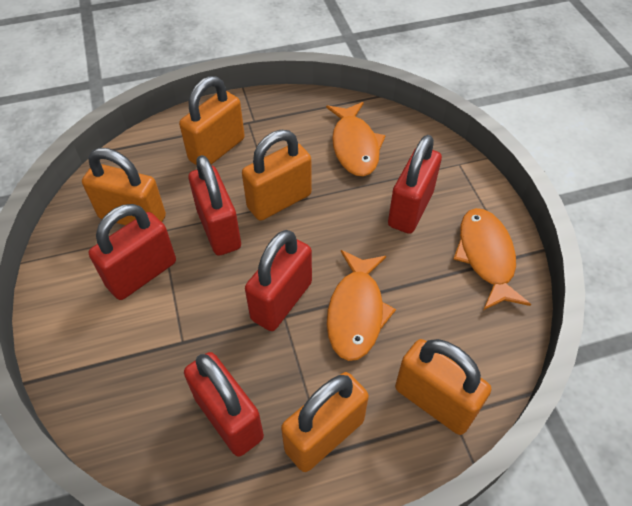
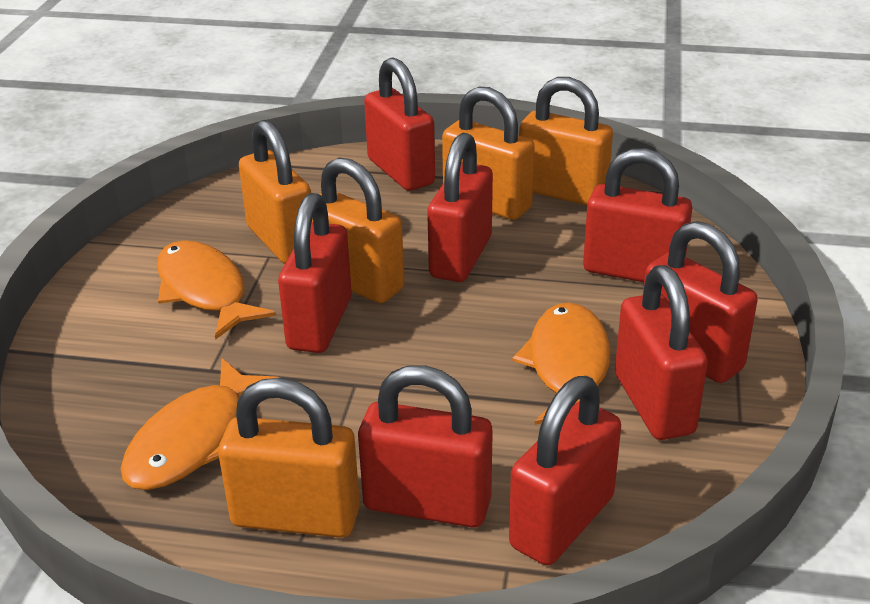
red padlock: [89,204,176,300] [184,352,264,457] [189,155,241,256] [245,230,312,331] [388,135,442,234] = 5 -> [278,193,352,353] [358,365,493,528] [364,57,435,191] [427,133,493,282] [509,376,621,565] [583,148,692,282] [615,265,708,440] [643,221,758,383] = 8

